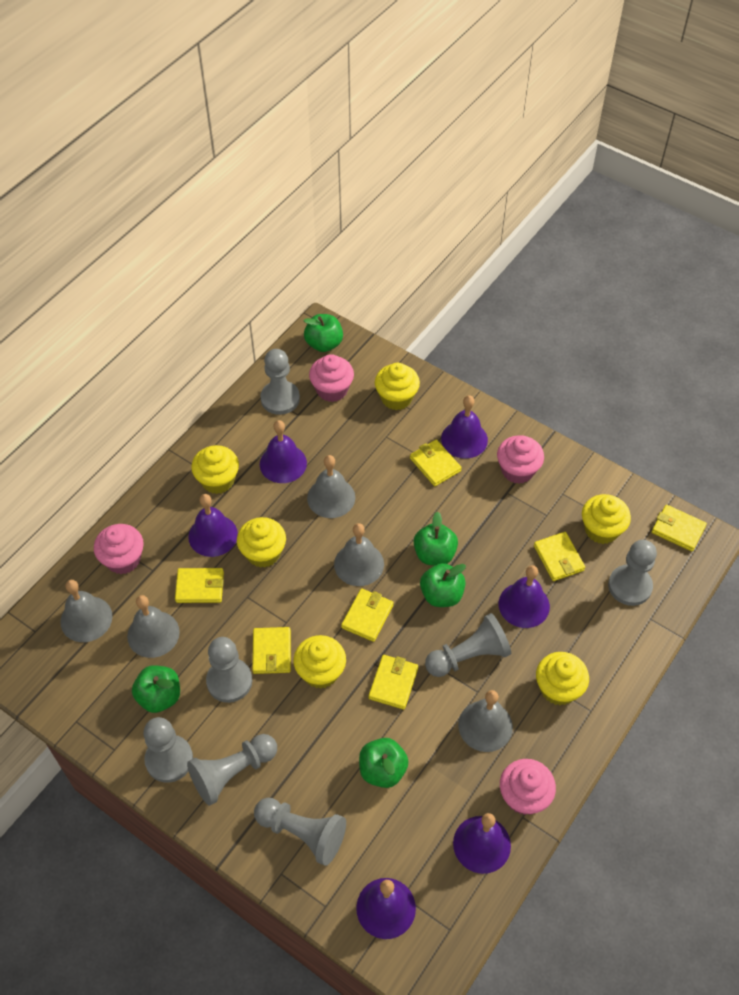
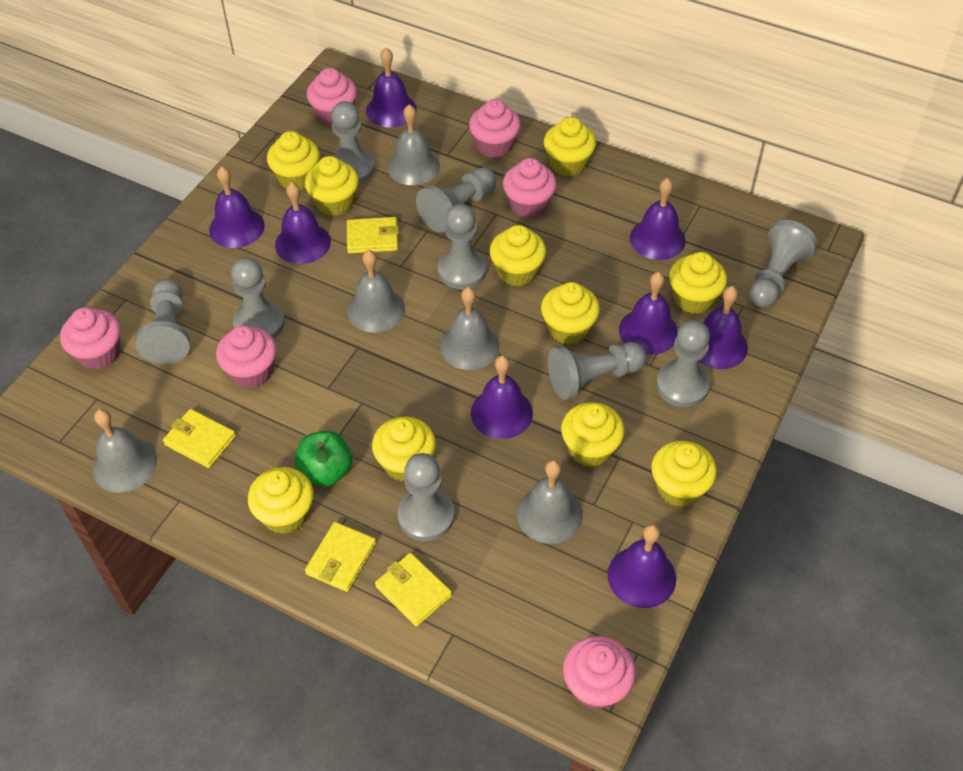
green apple: [132,665,180,713] [304,314,343,352] [359,738,409,788] [414,511,458,566] [420,563,466,607] = 5 -> [295,431,353,487] = 1
grey pawn: [143,717,193,783] [187,734,277,806] [206,637,252,703] [254,798,346,866] [260,349,300,415] [425,613,511,677] [608,540,657,606] = 7 -> [136,279,190,365] [231,257,285,339] [331,101,375,184] [398,453,454,541] [416,167,496,233] [438,204,486,289] [548,342,647,400] [656,320,710,407] [749,220,818,308] = 9
pink cupcake: [94,524,144,574] [309,354,354,402] [497,435,544,484] [500,759,556,815] = 4 -> [60,307,121,370] [216,325,277,388] [307,68,357,126] [469,99,521,158] [503,158,557,218] [563,636,636,710] = 6
purple bell: [188,494,238,557] [260,420,307,483] [356,878,416,939] [441,395,488,458] [453,813,511,874] [499,565,550,628] = 6 -> [209,166,265,248] [275,182,331,264] [366,48,417,127] [471,355,533,439] [608,524,676,608] [619,272,678,355] [630,178,686,260] [699,286,748,369] = 8
yellow cupcake: [192,445,239,494] [237,517,286,568] [294,635,346,689] [375,363,420,410] [536,652,589,705] [582,494,631,544] = 6 -> [248,467,314,534] [267,131,320,190] [305,156,359,216] [372,416,436,481] [490,225,546,286] [541,282,600,344] [544,117,596,176] [561,402,625,467] [651,441,717,507] [669,252,727,314] = 10
yellow wallet: [175,568,224,603] [252,627,291,674] [341,588,394,642] [369,655,418,710] [410,440,462,486] [534,532,585,581] [652,505,707,551] = 7 -> [163,409,236,468] [305,522,376,592] [347,217,399,253] [375,553,452,627] = 4

